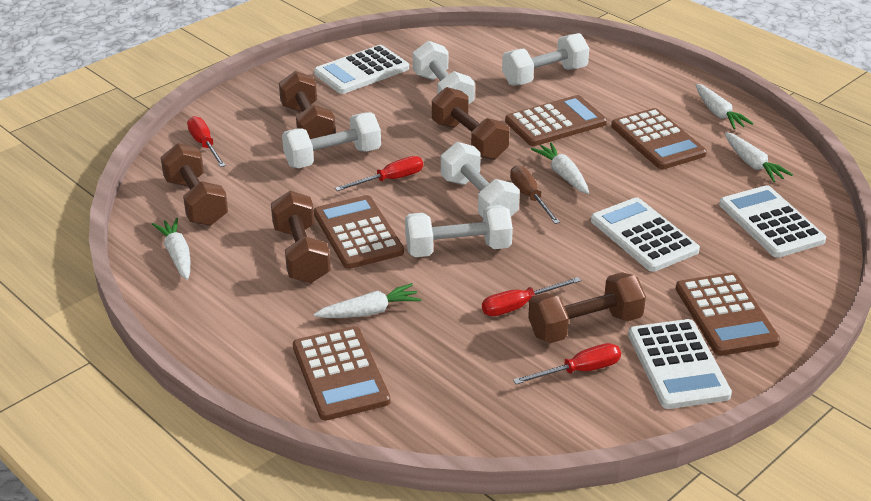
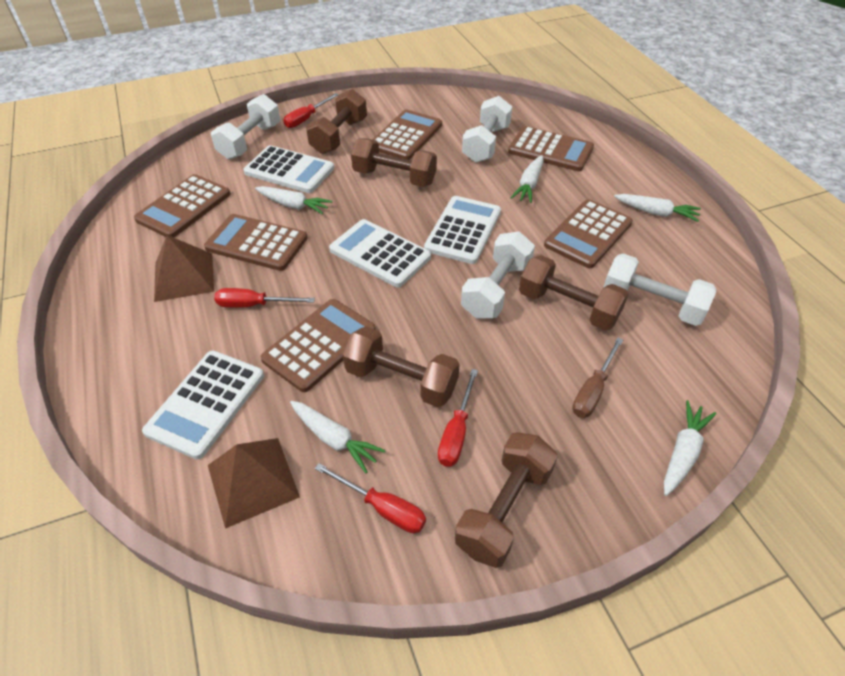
brown calculator: [293,326,390,421] [314,195,404,269] [505,95,607,146] [611,108,707,169] [676,272,780,356] = 5 -> [134,174,231,238] [204,214,308,271] [260,299,376,392] [373,109,442,160] [508,126,594,171] [544,199,633,268] = 6
brown pyramid: none = 0 -> [154,235,214,302] [208,438,300,529] = 2
white dumbbell: [282,112,381,168] [405,205,513,257] [413,41,475,105] [441,142,520,217] [502,33,589,86] = 5 -> [211,94,280,159] [461,232,535,319] [462,96,512,163] [603,253,716,326] = 4

